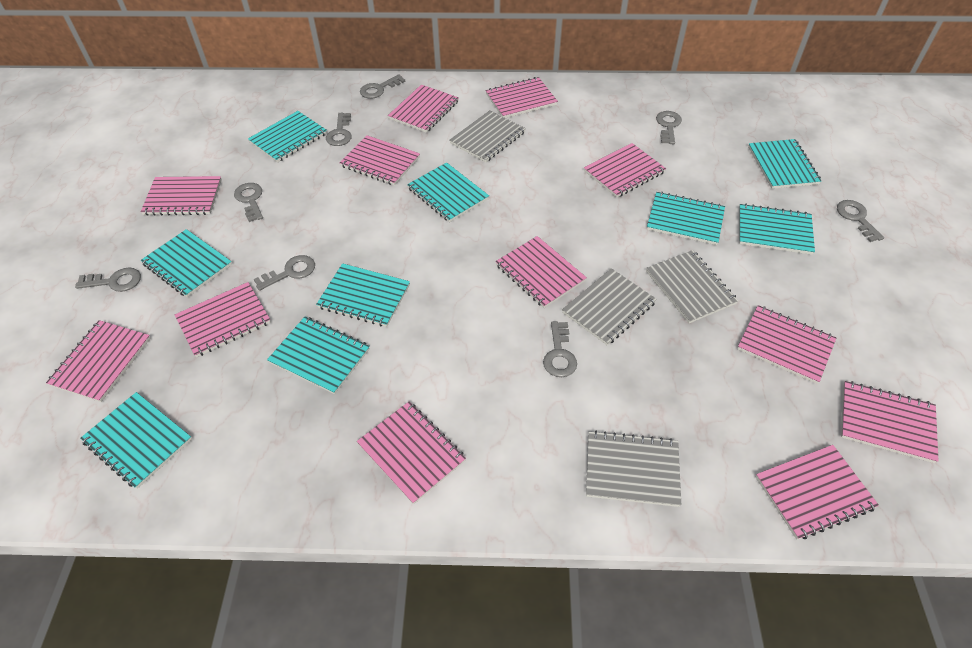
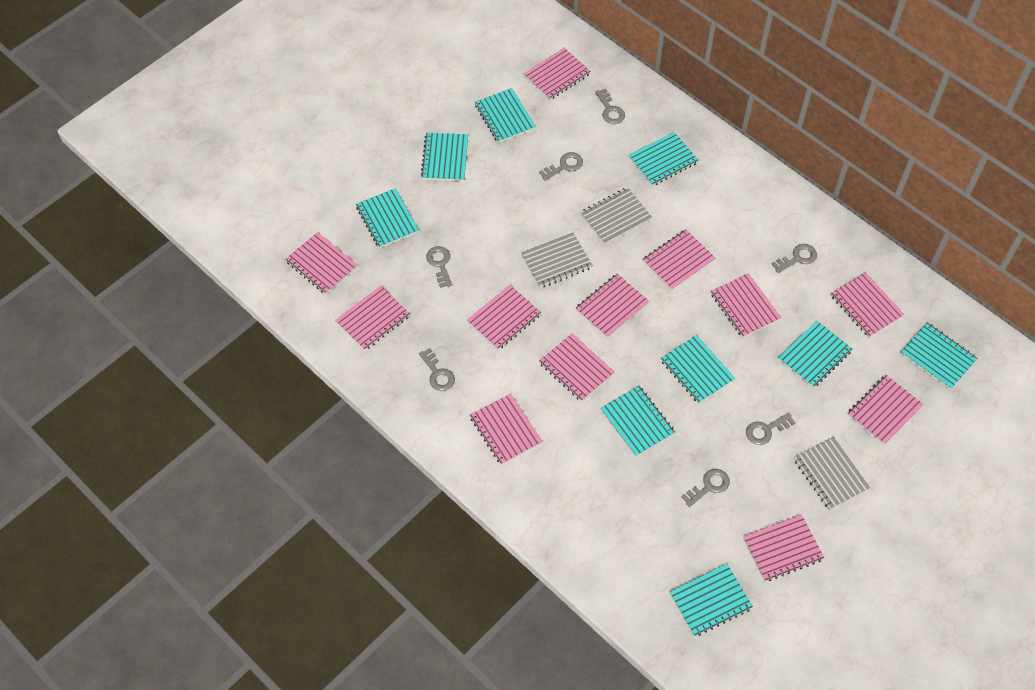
grey key: [75,268,141,292] [234,183,263,222] [254,255,315,291] [326,113,352,146] [360,74,405,99] [543,321,577,377] [656,111,682,144] [837,200,884,242] = 8 -> [419,348,455,391] [426,246,452,288] [539,152,583,181] [595,88,625,124] [681,469,730,507] [746,413,795,445] [771,244,817,273] = 7
grey notebook: [450,110,526,162] [562,268,657,345] [586,431,681,507] [646,250,738,323] = 4 -> [521,232,593,288] [580,187,652,244] [794,437,870,510] = 3

